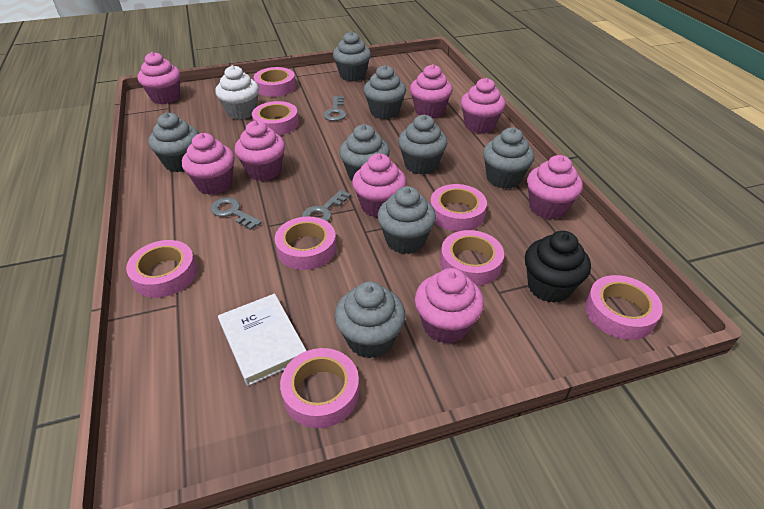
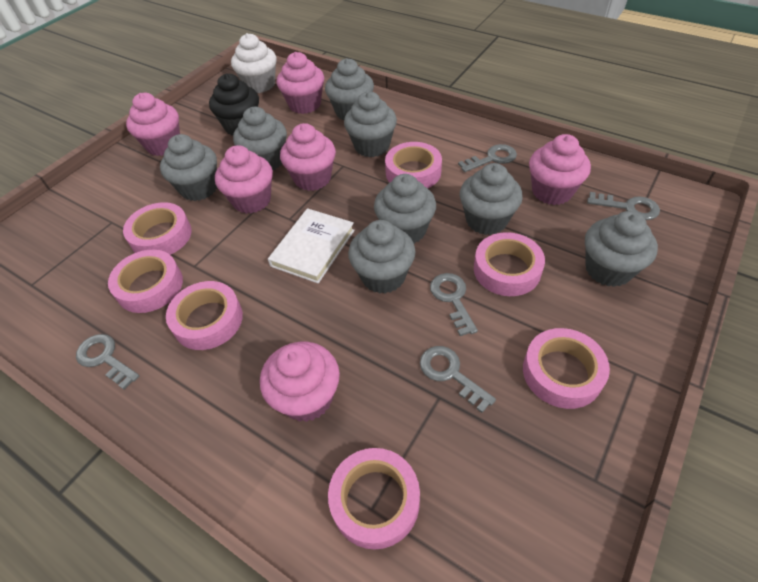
grey key: [210,197,262,230] [302,189,351,222] [323,96,346,121] = 3 -> [76,334,140,389] [420,346,496,413] [430,273,478,336] [458,144,517,172] [587,192,660,220] = 5
pink cupcake: [137,52,180,105] [182,133,235,195] [235,120,285,181] [352,154,406,217] [410,64,453,118] [415,268,484,344] [461,78,506,134] [527,155,583,219] = 8 -> [126,93,180,156] [215,145,273,214] [260,342,340,422] [277,52,324,114] [280,123,336,191] [529,134,591,205] = 6
pink tape: [126,240,197,298] [252,101,299,135] [254,67,296,97] [275,216,336,270] [280,348,359,428] [430,184,487,232] [440,230,504,286] [585,275,663,340] = 8 -> [108,250,183,313] [123,202,192,255] [166,281,243,350] [328,448,420,550] [385,142,442,188] [474,232,545,296] [523,328,610,409] = 7

